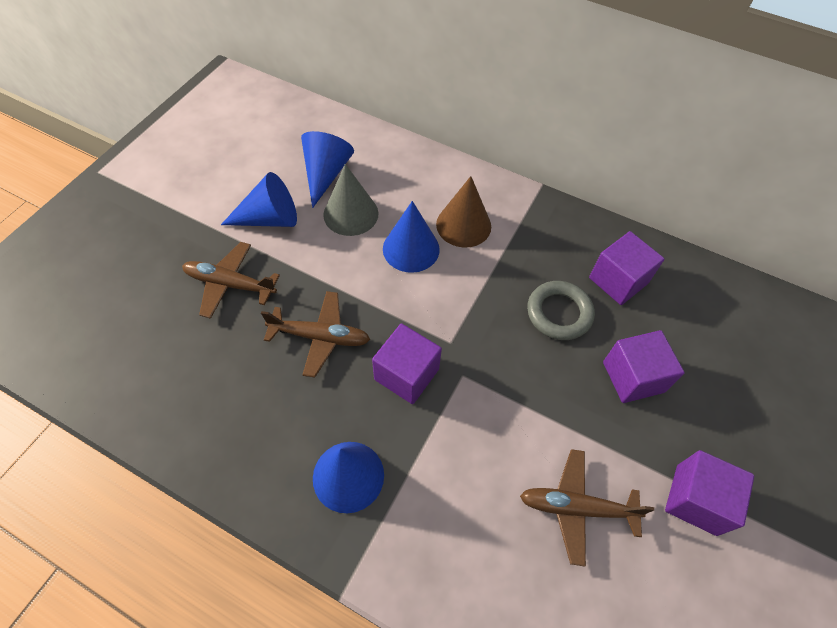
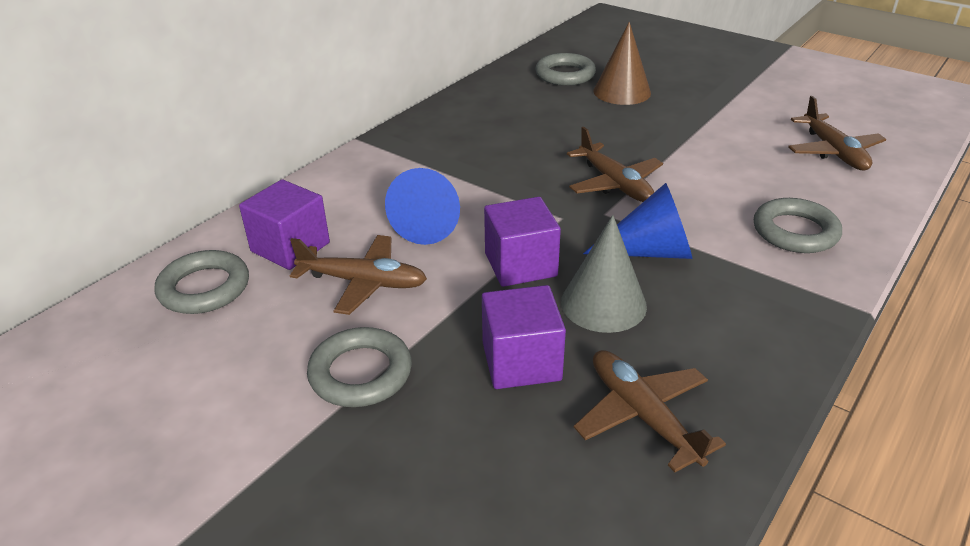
blue cone: [221,172,297,227] [301,131,354,208] [313,442,384,513] [383,201,440,273] = 4 -> [385,168,460,245] [583,183,692,259] = 2
brown plane: [182,242,280,319] [261,291,370,378] [520,449,654,567] = 3 -> [290,235,427,315] [567,127,663,202] [574,350,726,472] [788,96,886,170] = 4
grey ring: [527,281,595,340] = 1 -> [155,250,249,314] [307,327,412,407] [535,53,596,86] [754,198,842,253] = 4
purple cube: [372,323,442,404] [589,231,664,305] [603,330,685,403] [665,450,754,536] = 4 -> [239,179,330,270] [482,285,566,389] [484,197,561,287] = 3

